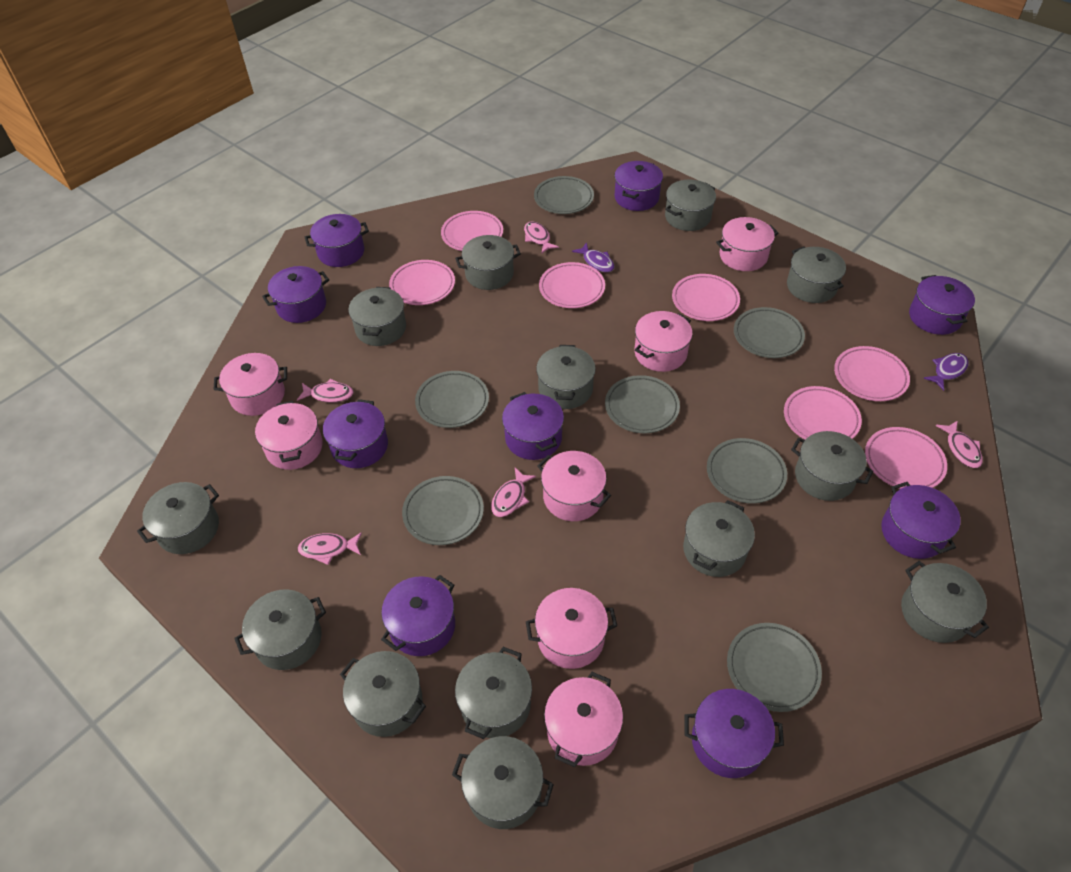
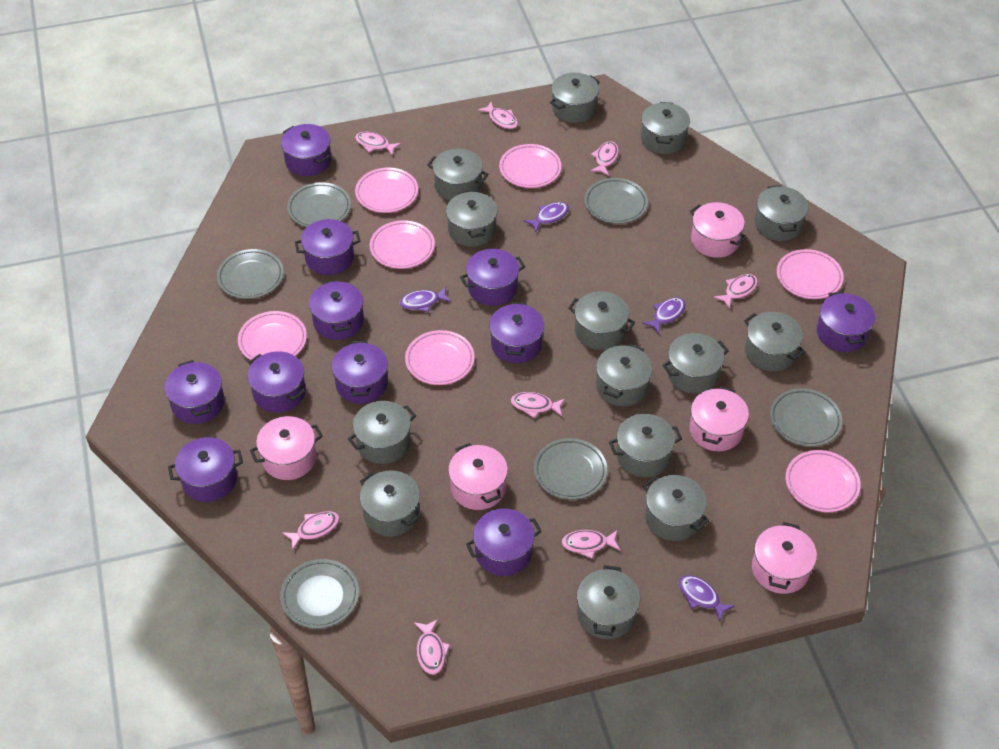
grey plate: [402,476,484,545] [415,371,489,428] [534,176,594,214] [605,375,680,434] [707,438,787,504] [727,623,822,712] [734,307,805,358] = 7 -> [217,249,284,299] [280,559,359,629] [287,182,351,227] [534,438,607,500] [584,178,648,224] [770,388,842,447] = 6
grey pot: [137,482,219,554] [234,589,326,670] [340,651,426,737] [348,287,406,346] [452,736,554,829] [455,235,521,290] [455,647,532,739] [536,345,596,409] [665,179,716,231] [683,500,755,577] [787,247,846,303] [791,431,873,501] [901,561,989,643] = 13 -> [348,401,416,464] [360,470,421,537] [427,149,488,201] [446,190,498,247] [550,73,600,123] [568,291,635,350] [577,565,640,639] [596,344,653,406] [609,414,682,477] [641,102,690,154] [643,475,709,541] [663,333,729,394] [744,312,805,371] [755,185,808,241] = 14
pink fish: [297,378,354,403] [298,532,362,565] [491,468,536,517] [524,221,559,253] [935,420,983,468] = 5 -> [282,511,340,550] [355,132,401,156] [414,619,450,675] [478,101,518,129] [511,392,565,418] [561,530,620,558] [590,141,619,176] [714,274,758,309] = 8
pink pot: [214,353,287,416] [255,401,323,470] [526,588,617,669] [537,451,611,521] [544,672,623,767] [635,311,693,372] [716,217,778,271] = 7 -> [250,416,323,480] [448,443,508,510] [689,386,749,451] [690,202,747,258] [752,522,817,594] = 5
purple fish: [572,242,614,272] [923,353,968,391] = 2 -> [400,287,452,312] [524,202,569,232] [642,297,686,334] [679,575,735,622] = 4
purple pot: [262,266,329,323] [305,214,369,267] [323,399,388,468] [381,575,455,656] [502,392,564,460] [614,161,663,211] [684,689,784,778] [881,482,961,559] [909,275,975,335] = 9 -> [164,360,225,424] [168,437,243,502] [247,351,306,413] [281,124,331,176] [295,219,360,275] [309,280,364,340] [331,341,388,404] [460,249,525,306] [466,508,542,576] [489,302,544,363] [817,291,875,352] = 11

